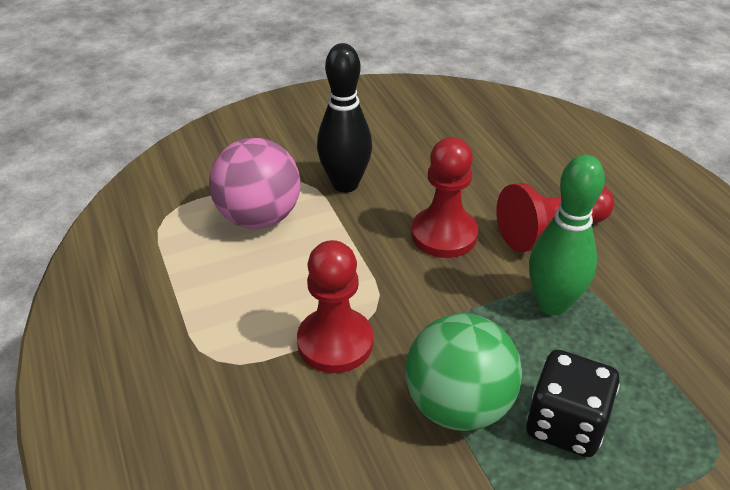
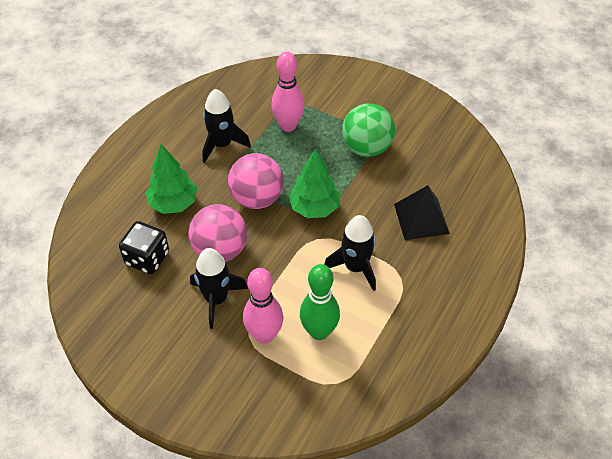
black bowling pin: [317,43,372,193] = 1 -> none = 0
black pyramid: none = 0 -> [394,185,450,240] = 1
black rocket: none = 0 -> [190,248,248,329] [202,89,251,163] [324,215,376,291] = 3
green tree: none = 0 -> [146,144,197,214] [289,148,340,218] = 2
pink ball: [209,138,301,229] = 1 -> [188,204,247,262] [228,153,284,209] = 2
pink bowling pin: none = 0 -> [243,268,283,344] [271,51,304,132] = 2
red pawn: [297,240,373,373] [411,137,478,258] [496,183,614,252] = 3 -> none = 0

